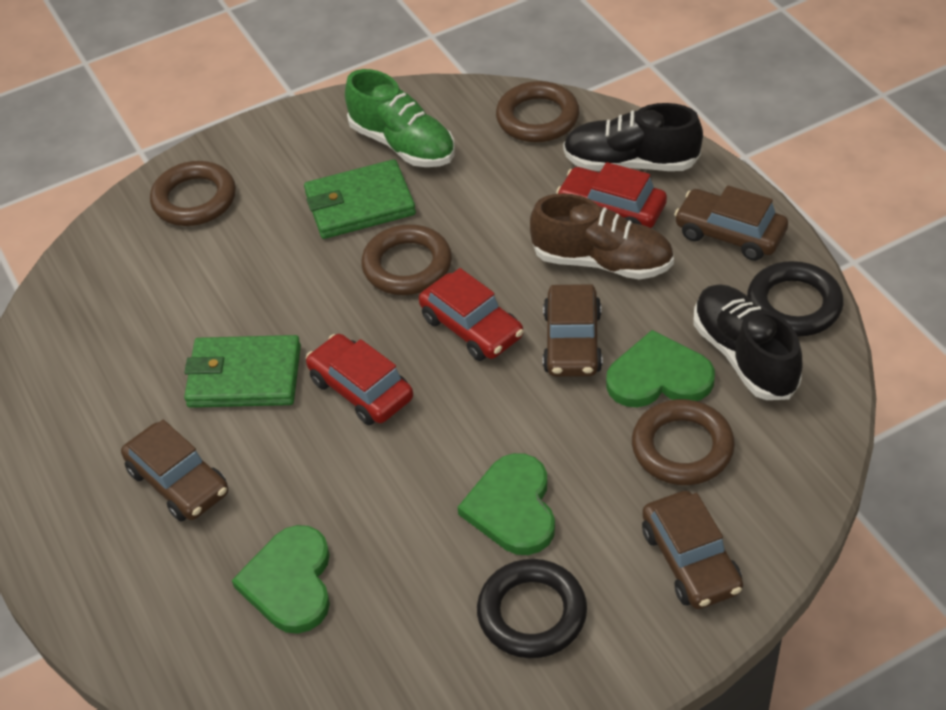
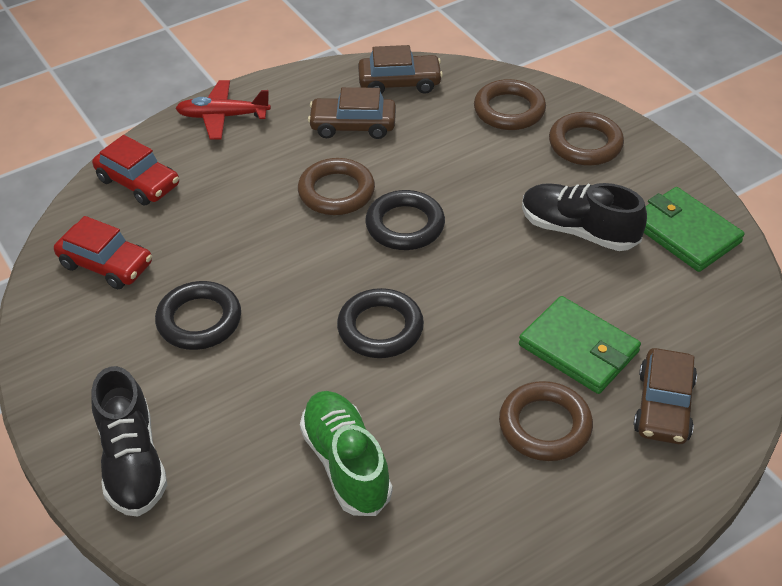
black ring: [477,559,587,658] [747,261,844,336] = 2 -> [155,281,241,350] [337,288,424,358] [365,190,445,250] = 3
brown car: [121,420,228,522] [543,284,602,377] [642,491,743,609] [674,185,788,261] = 4 -> [308,87,396,139] [358,45,443,94] [633,348,697,444] = 3
brown shoe: [530,193,674,280] = 1 -> none = 0
green heart: [232,525,330,634] [457,453,555,555] [606,330,715,407] = 3 -> none = 0
red car: [306,334,413,425] [419,268,524,361] [556,162,667,228] = 3 -> [54,216,152,289] [92,135,179,205] = 2
red plane: none = 0 -> [175,80,271,140] = 1

